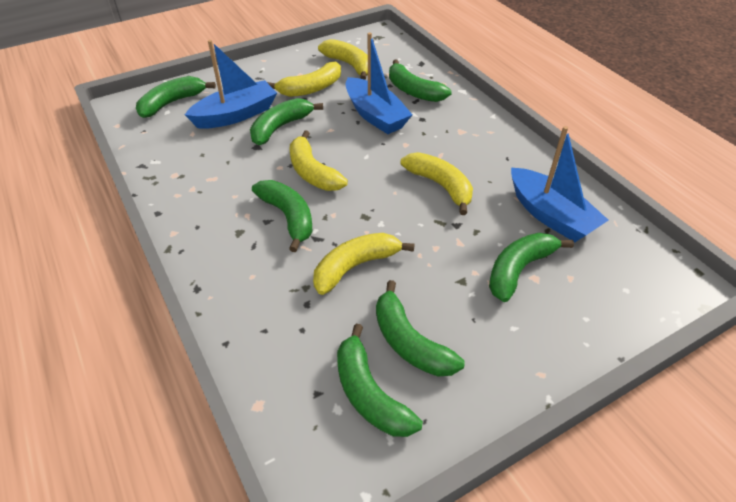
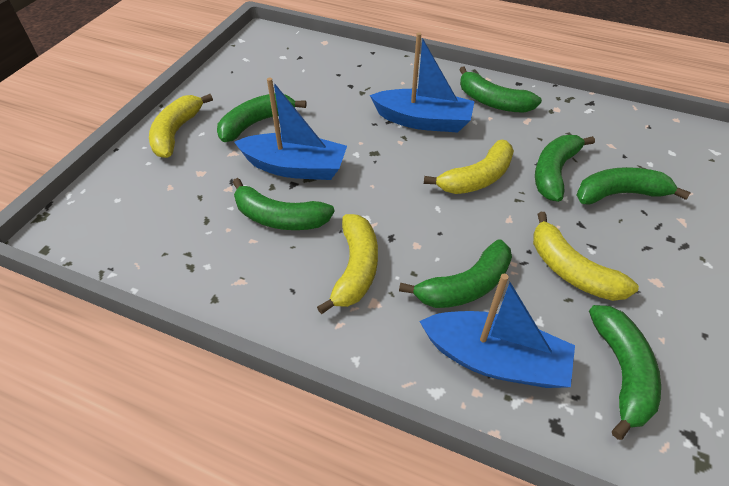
yellow banana: [267,62,341,97] [290,131,348,191] [313,233,415,295] [318,39,368,80] [401,152,473,215] = 5 -> [149,94,213,158] [317,214,378,314] [424,140,514,194] [533,212,639,301] = 4

